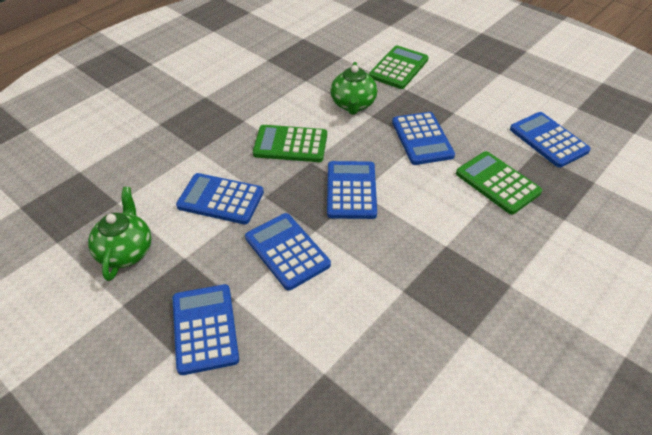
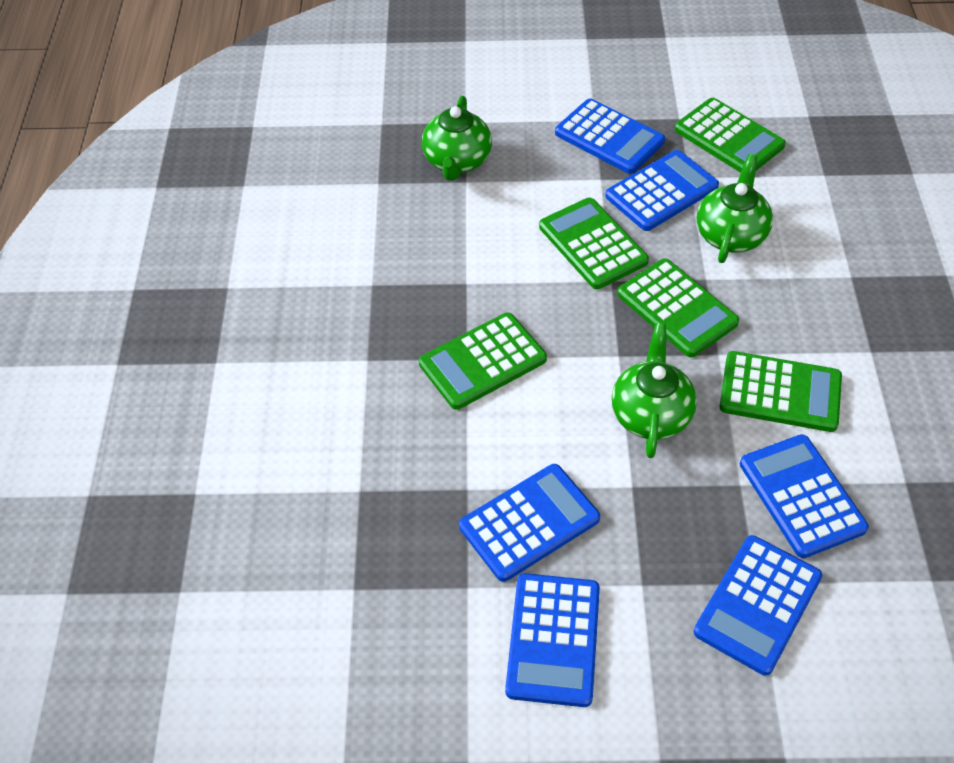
green calculator: [253,125,327,162] [369,46,428,89] [456,151,542,214] = 3 -> [419,312,547,410] [539,198,649,289] [617,258,739,357] [674,98,786,173] [719,351,842,432] = 5
green teapot: [88,187,151,281] [330,62,377,115] = 2 -> [422,96,492,181] [612,324,697,458] [697,154,773,263] = 3

